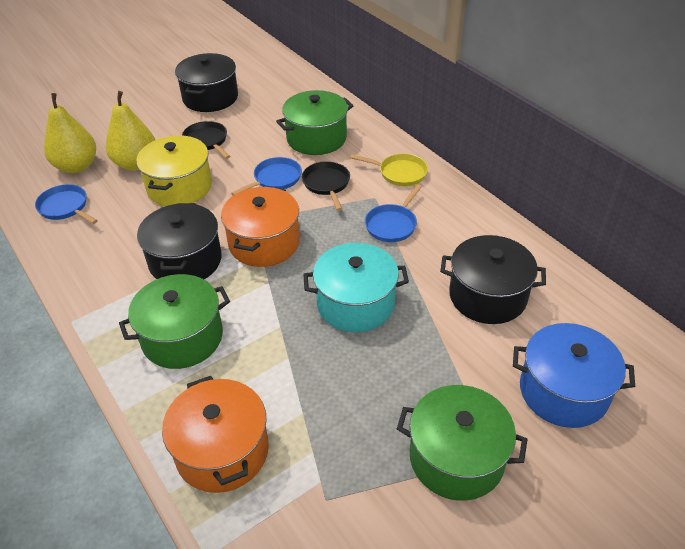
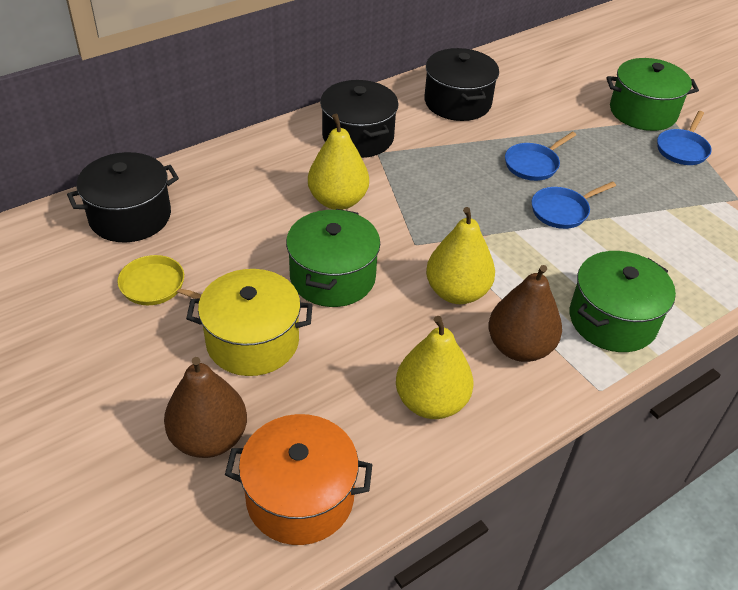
black pan: [182,121,231,159] [302,161,350,211] = 2 -> none = 0
blue pot: [513,323,635,428] = 1 -> none = 0
brown pear: none = 0 -> [164,357,247,458] [488,265,562,362] = 2
orange pot: [162,376,269,493] [221,187,300,267] = 2 -> [225,414,372,545] = 1
turquoise pot: [303,243,409,332] = 1 -> none = 0
yellow pear: [44,93,96,173] [106,91,155,171] = 2 -> [308,114,369,210] [396,316,473,419] [426,207,495,304] = 3

